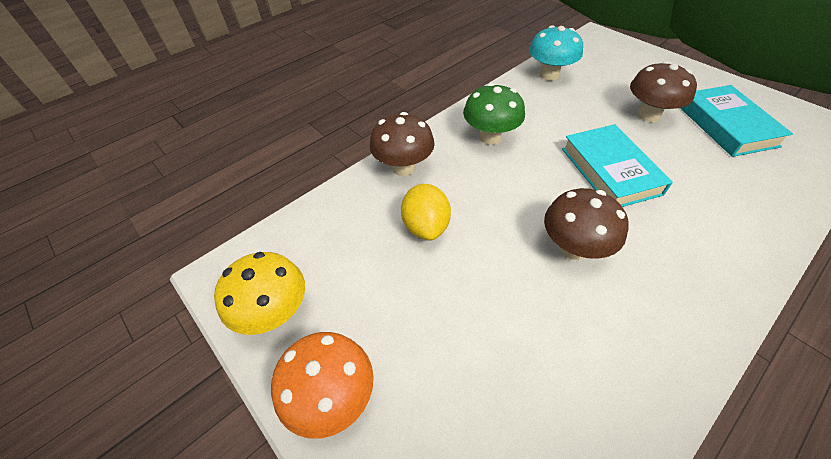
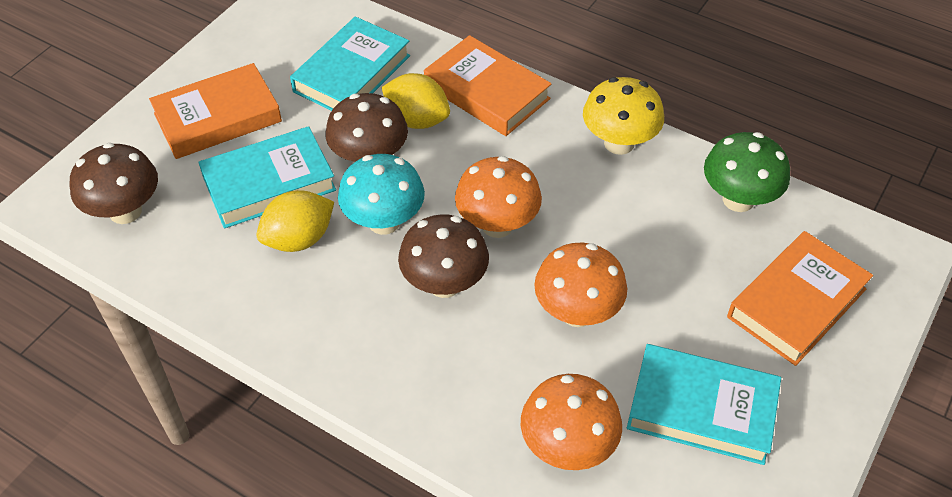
orange book: none = 0 -> [149,63,282,159] [424,35,552,136] [727,231,873,366] = 3
orange mushroom: [271,332,374,439] = 1 -> [455,156,542,238] [521,374,622,470] [534,243,627,327] = 3
turquoise book: [562,124,673,207] [680,85,793,157] = 2 -> [198,126,336,228] [290,17,410,111] [627,344,781,465] = 3
yellow lemon: [401,184,451,240] = 1 -> [257,190,334,252] [382,73,450,129] = 2

